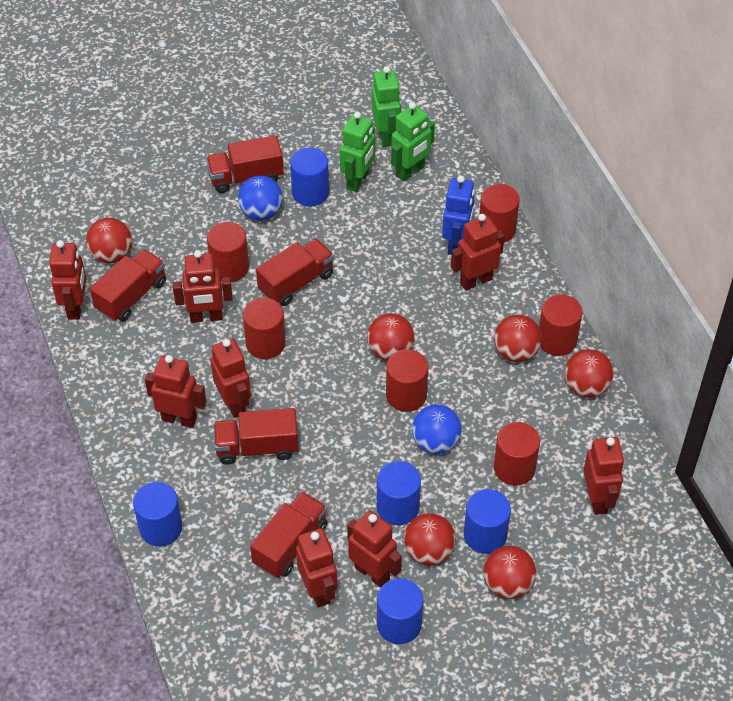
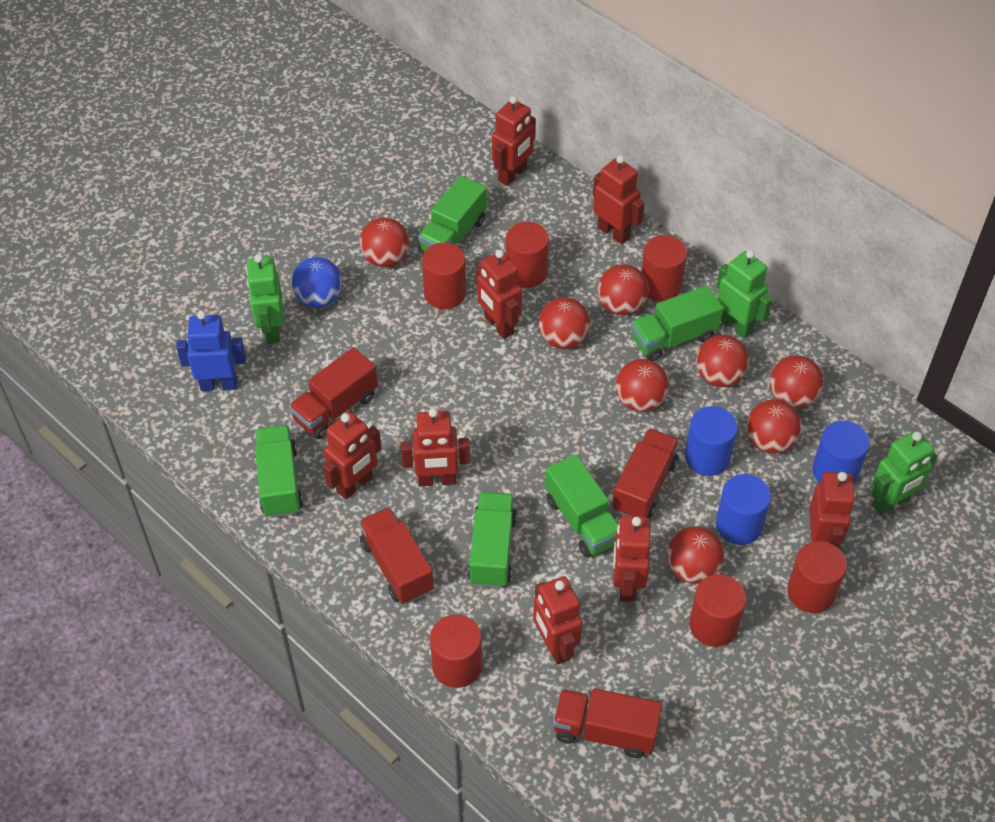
blue ball: [238,176,283,220] [412,405,461,454] = 2 -> [291,257,342,308] = 1
blue cylinder: [133,482,182,546] [290,147,329,206] [377,461,421,525] [377,578,423,644] [464,489,511,554] = 5 -> [685,406,738,476] [716,474,771,545] [812,421,870,484] = 3
green truck: none = 0 -> [254,425,303,518] [418,176,487,251] [468,492,517,588] [545,454,619,557] [631,285,723,361] = 5
red ball: [86,218,132,263] [367,313,415,361] [404,513,456,565] [483,546,536,599] [494,315,542,362] [565,349,613,398] = 6 -> [360,218,409,267] [538,297,590,349] [598,264,649,315] [616,359,669,412] [667,526,724,584] [696,335,749,387] [747,400,801,454] [769,355,823,408] = 8
red truck: [90,249,166,321] [206,135,284,193] [213,408,299,465] [250,492,328,578] [256,239,334,306] = 5 -> [289,347,378,439] [359,507,434,604] [553,688,662,758] [612,429,679,518] = 4

